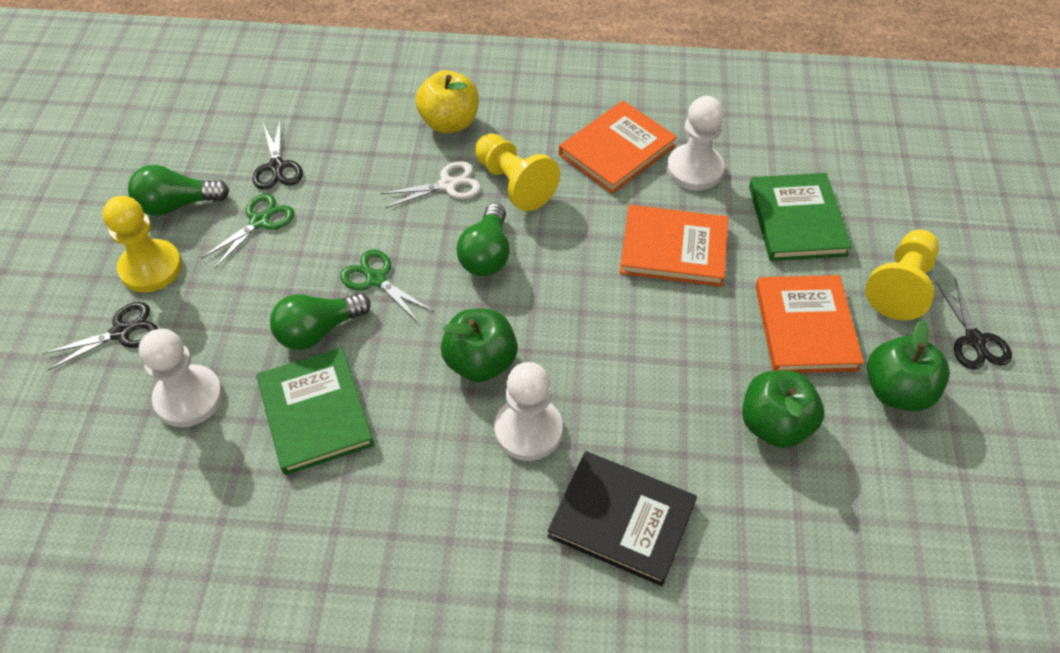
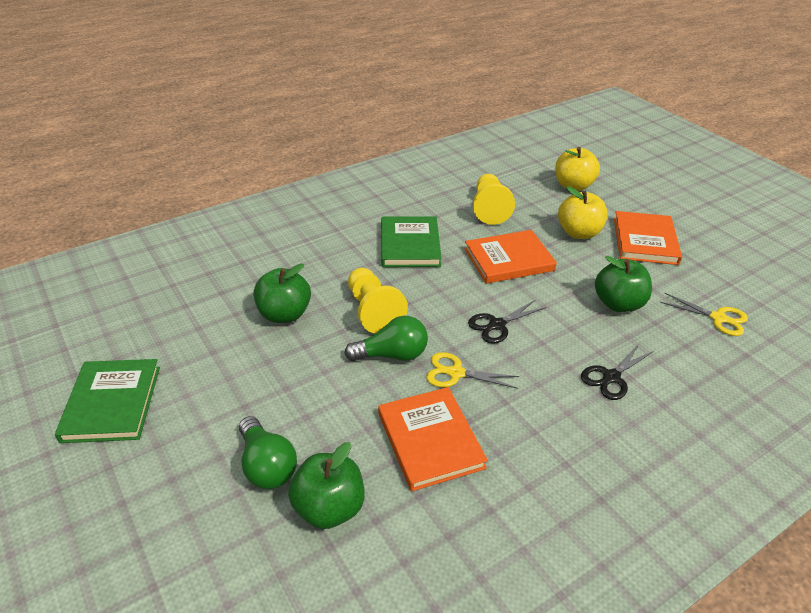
black book: [547,451,697,586] = 1 -> none = 0
black scissors: [42,302,158,370] [252,119,303,190] [936,278,1012,369] = 3 -> [468,300,546,344] [581,343,654,400] = 2
green light bulb: [128,165,229,216] [270,293,371,350] [456,203,510,276] = 3 -> [239,416,297,489] [345,316,428,361] = 2
green scissors: [201,194,294,268] [340,250,434,323] = 2 -> none = 0
white pawn: [139,329,223,427] [494,362,563,461] [667,96,724,191] = 3 -> none = 0
white scissors: [381,161,481,208] = 1 -> none = 0
yellow apple: [416,70,479,133] = 1 -> [555,147,600,191] [558,186,608,239] = 2
yellow pawn: [102,196,182,293] [475,133,560,211] [865,230,939,320] = 3 -> [348,268,408,334] [473,174,515,225] = 2
yellow scissors: none = 0 -> [426,352,519,389] [660,293,748,336] = 2

